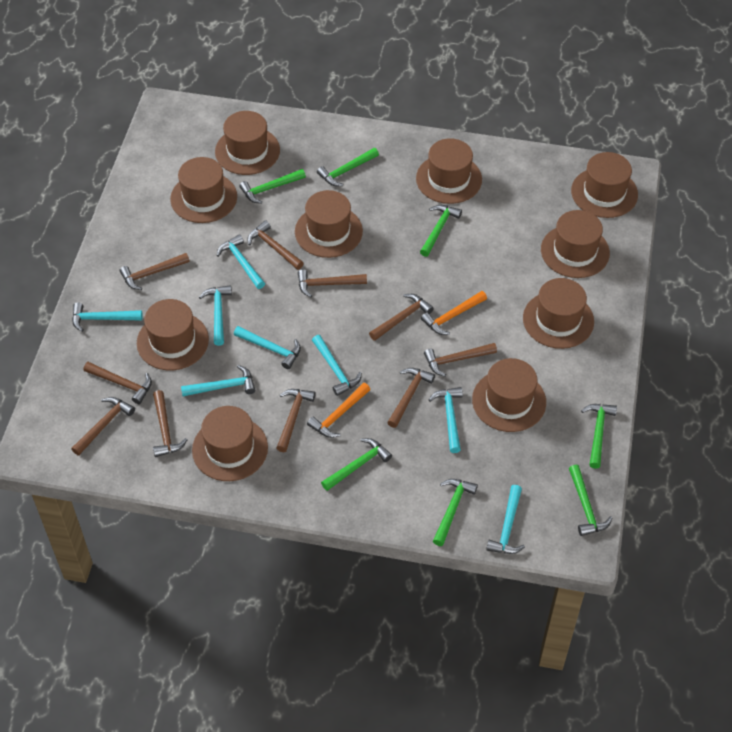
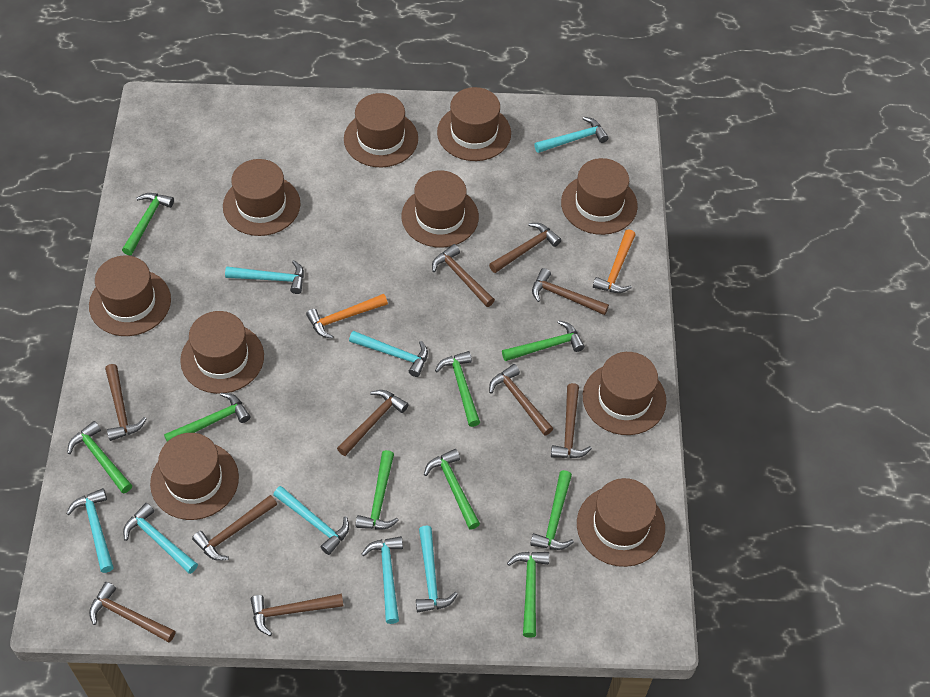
green hammer: [239,169,306,204] [317,148,379,186] [321,438,392,491] [420,205,462,257] [433,479,478,546] [569,465,612,536] [581,404,617,469] = 7 -> [67,421,132,493] [122,193,174,255] [164,393,250,442] [356,450,399,530] [424,449,480,529] [435,351,480,427] [502,320,585,361] [507,552,549,638] [530,470,574,550] = 9

